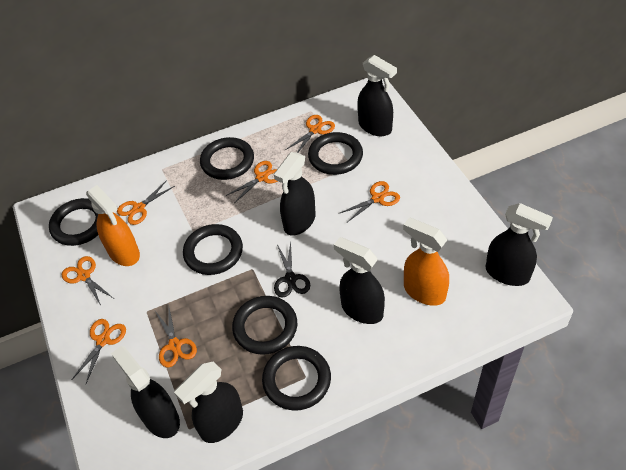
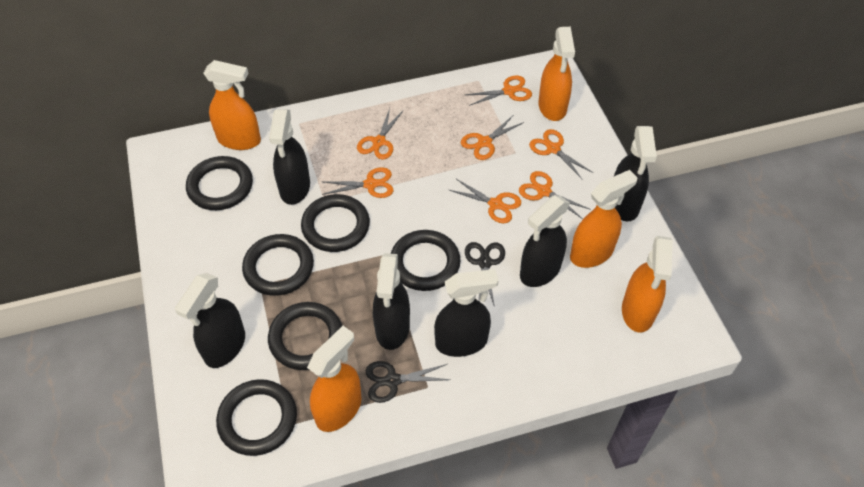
black scissors: [274,242,310,298] = 1 -> [366,361,450,403] [465,242,505,307] = 2
orange spray bottle: [86,185,140,266] [403,217,449,306] = 2 -> [203,60,261,150] [307,326,362,432] [538,27,575,121] [570,170,637,268] [622,236,673,332] = 5

